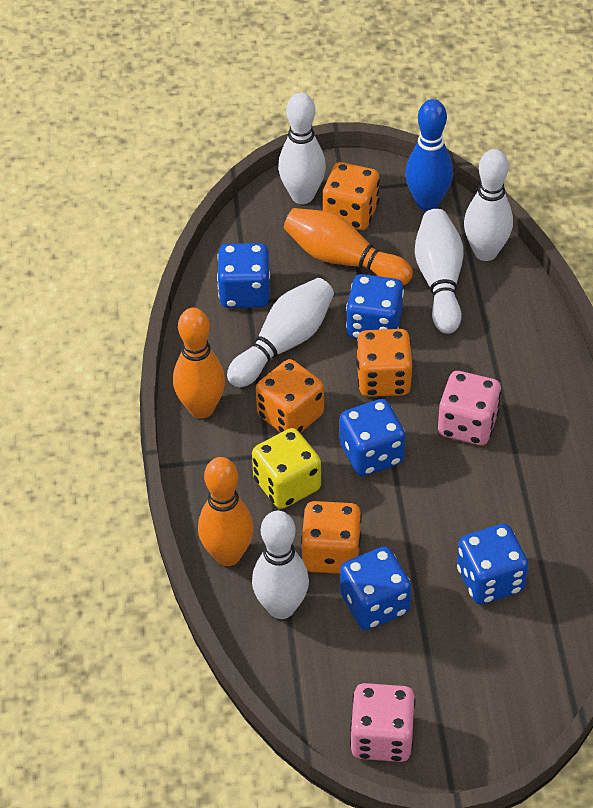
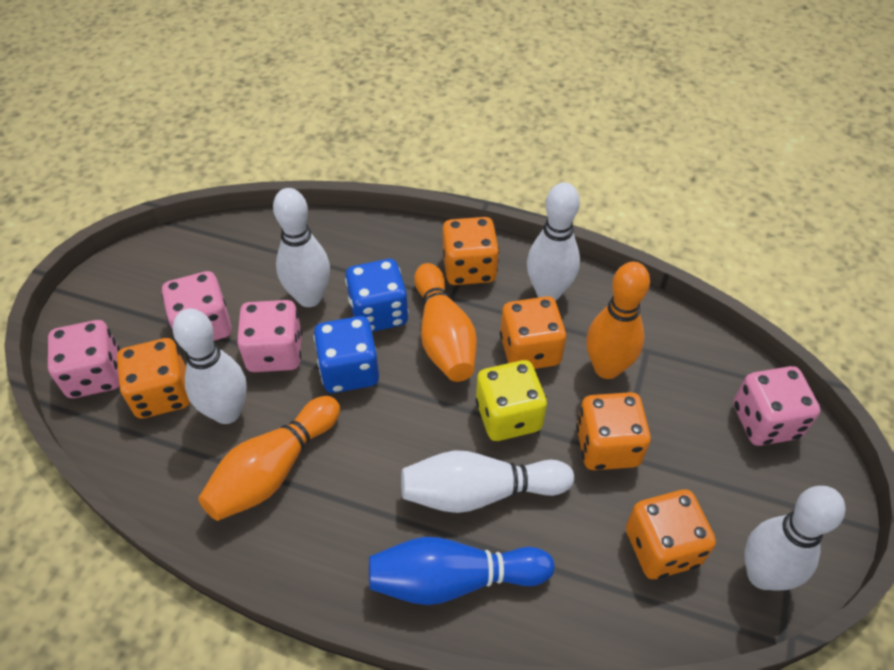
blue dice: [217,243,270,308] [340,399,405,476] [340,547,411,630] [346,274,404,339] [457,524,528,604] = 5 -> [314,316,379,393] [345,259,409,332] = 2
orange dice: [256,359,324,433] [301,501,362,574] [323,162,380,230] [356,329,412,397] = 4 -> [117,338,190,419] [443,217,499,285] [500,296,567,369] [576,392,651,470] [626,489,716,579] = 5
pink dice: [350,683,416,762] [438,371,501,445] = 2 -> [48,320,120,398] [162,271,232,341] [237,300,302,372] [733,366,820,446] = 4

